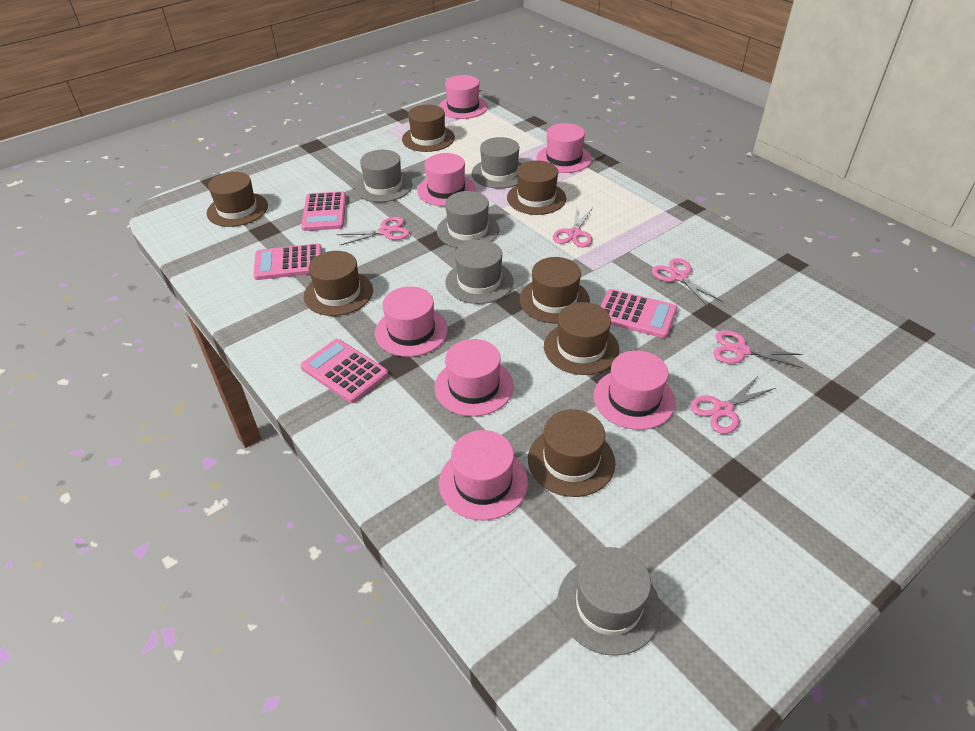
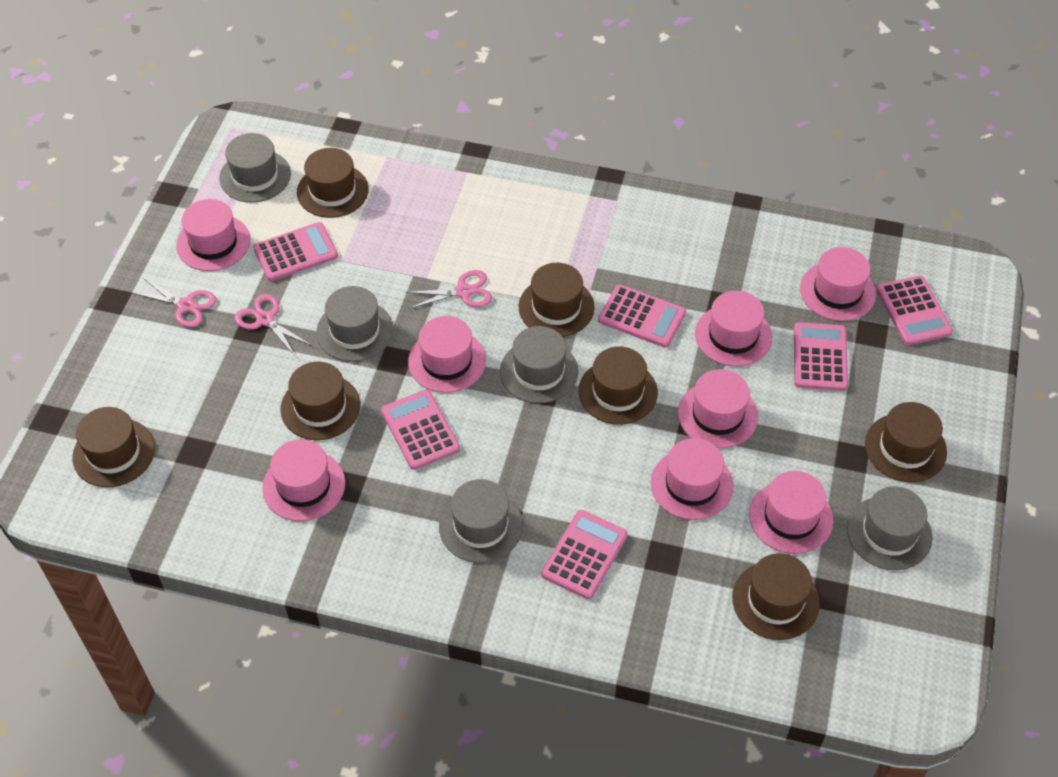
pink calculator: [253,243,322,280] [301,191,346,231] [301,339,388,403] [600,289,677,338] = 4 -> [253,222,338,281] [381,389,460,470] [541,510,628,599] [598,285,686,348] [794,322,848,391] [877,275,953,345] = 6
pink hat: [375,287,448,357] [417,153,476,206] [434,339,514,417] [439,75,488,119] [439,430,528,520] [537,123,592,173] [594,350,675,430] = 7 -> [176,199,251,271] [262,439,345,521] [408,316,486,393] [651,438,734,520] [678,369,758,448] [695,291,772,367] [749,471,833,554] [800,247,876,321] = 8
pink scissors: [336,217,410,245] [553,208,593,247] [652,258,723,308] [690,376,775,434] [713,330,803,368] = 5 -> [131,277,217,328] [235,294,312,357] [405,270,492,309] = 3

